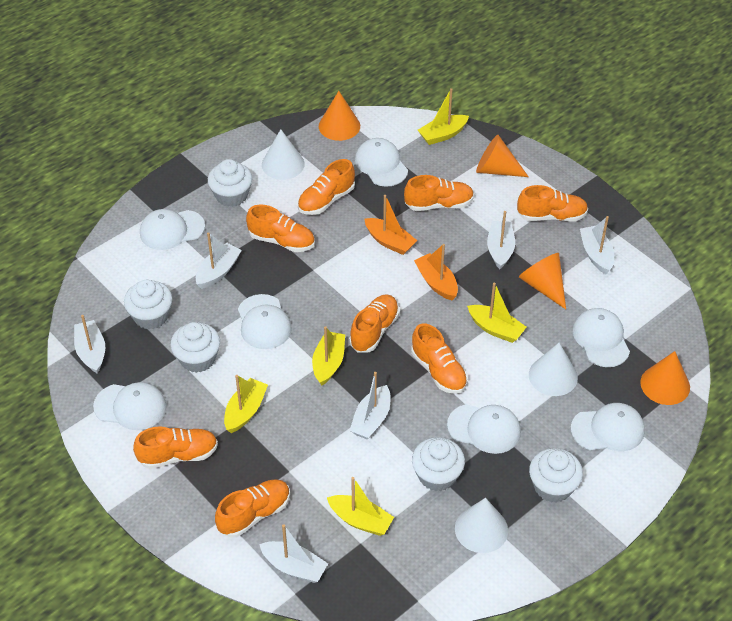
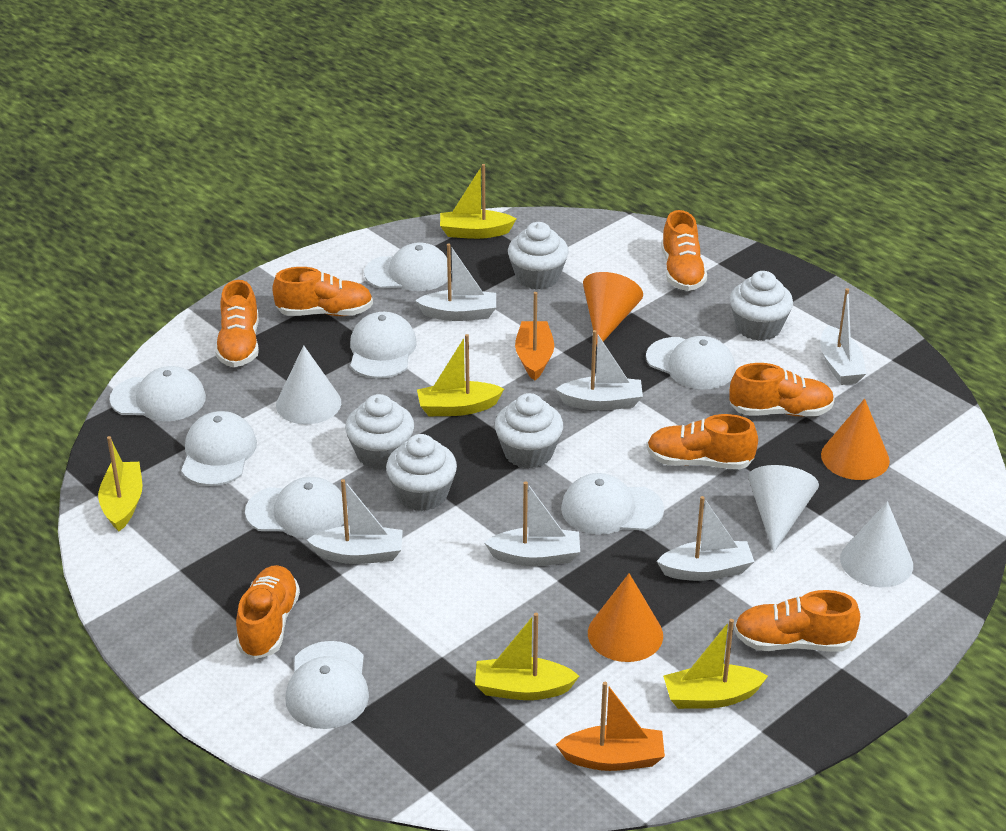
orange cone: [319,91,360,141] [476,135,529,177] [519,253,566,309] [640,351,690,405] = 4 -> [583,272,643,345] [588,573,663,662] [821,399,890,480] = 3
orange shoe: [133,426,218,469] [215,479,290,537] [246,205,315,252] [298,159,355,215] [349,294,399,352] [404,175,474,211] [411,323,468,394] [517,185,588,222] = 8 -> [215,280,259,367] [236,565,300,659] [272,267,373,316] [647,414,758,469] [661,210,707,291] [730,363,835,417] [734,590,860,652] = 7
white cap: [93,382,167,430] [140,209,205,250] [238,294,292,349] [355,138,408,187] [447,404,521,454] [571,403,645,451] [573,308,630,367] = 7 -> [109,366,206,421] [181,411,257,486] [245,477,348,538] [285,641,369,729] [350,312,417,379] [364,242,448,291] [561,473,664,535] [646,336,735,389] = 8

